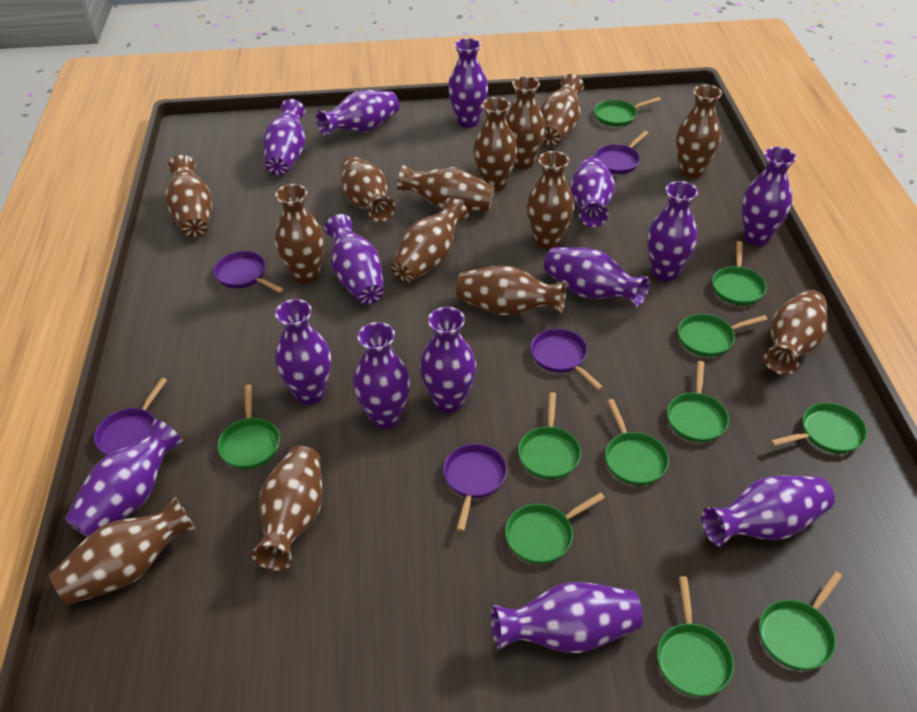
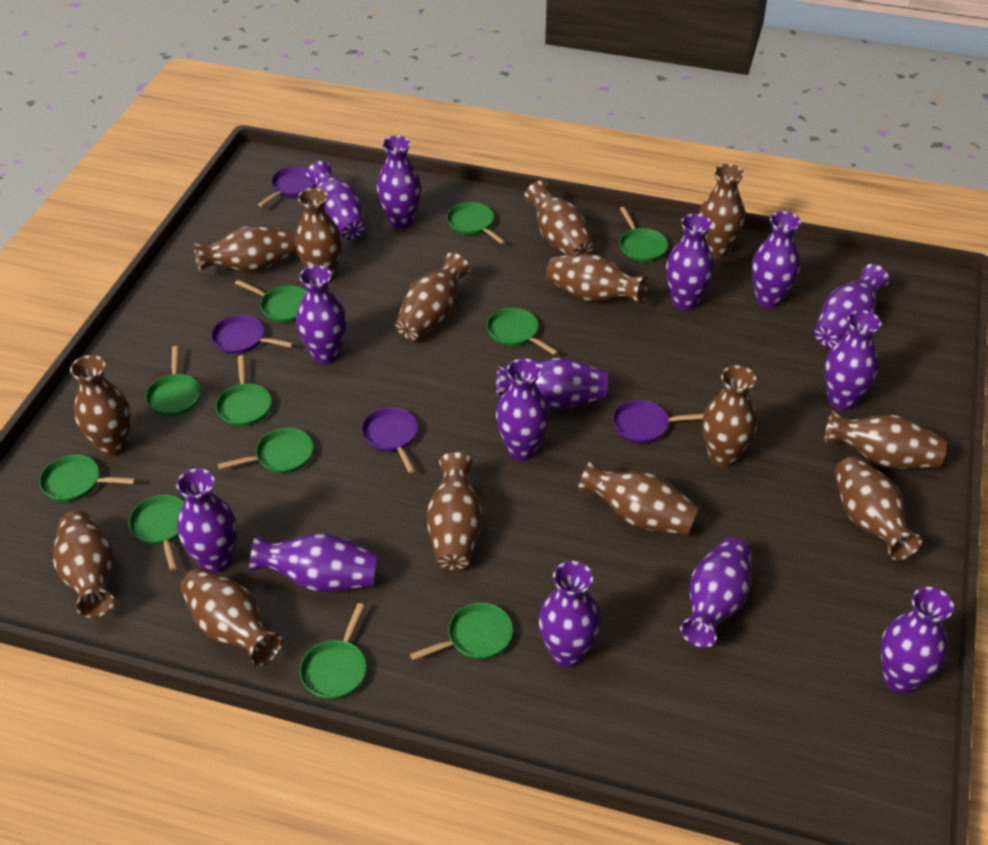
purple pan: [94,378,167,455] [214,251,283,293] [443,444,507,532] [531,329,603,390] [594,131,648,174] = 5 -> [211,315,294,354] [258,166,316,207] [361,407,418,473] [613,400,704,443] = 4

